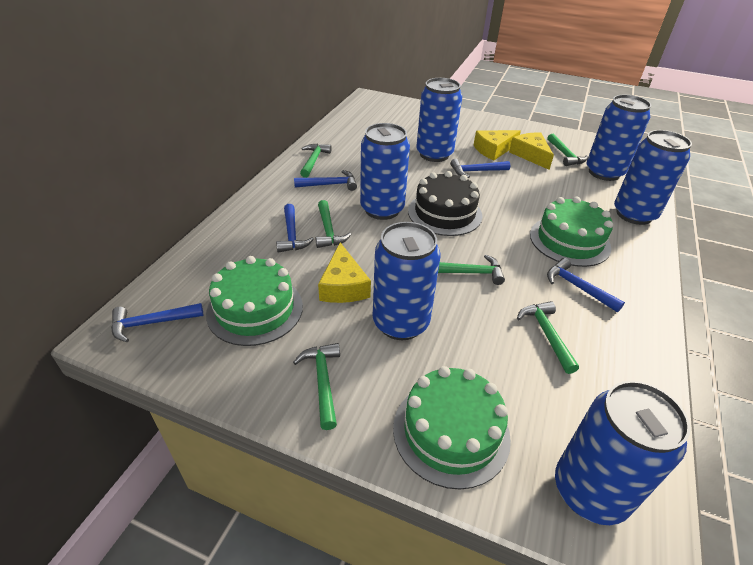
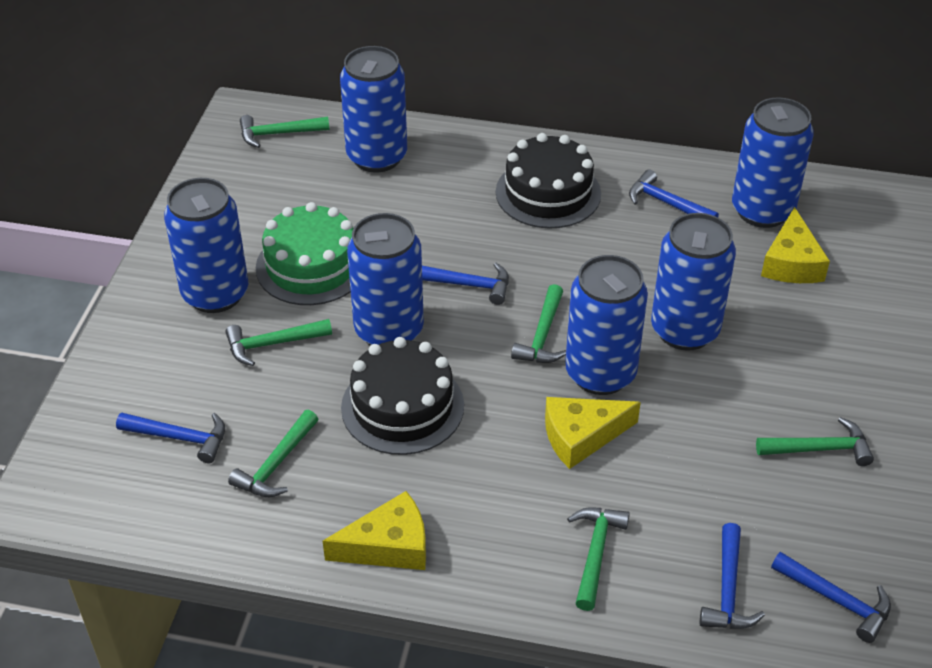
black cake: [408,171,482,236] = 1 -> [341,337,464,455] [496,133,601,229] = 2
green cake: [206,256,303,346] [393,366,511,490] [530,197,613,267] = 3 -> [256,202,354,305] = 1

